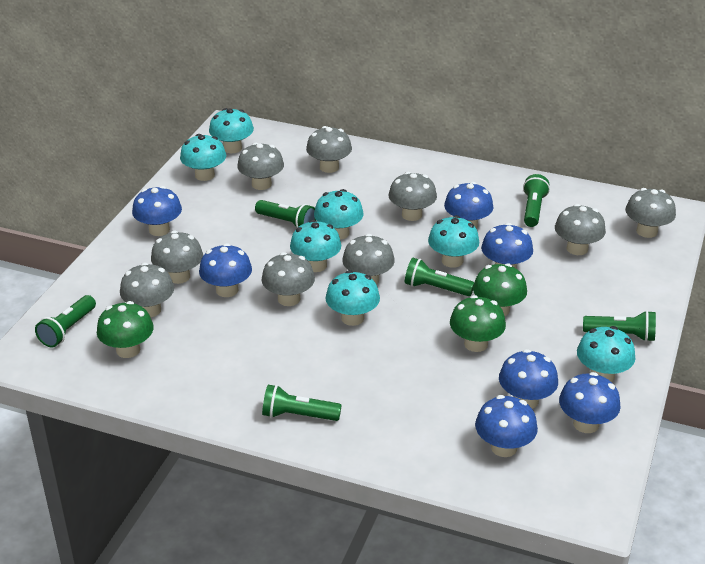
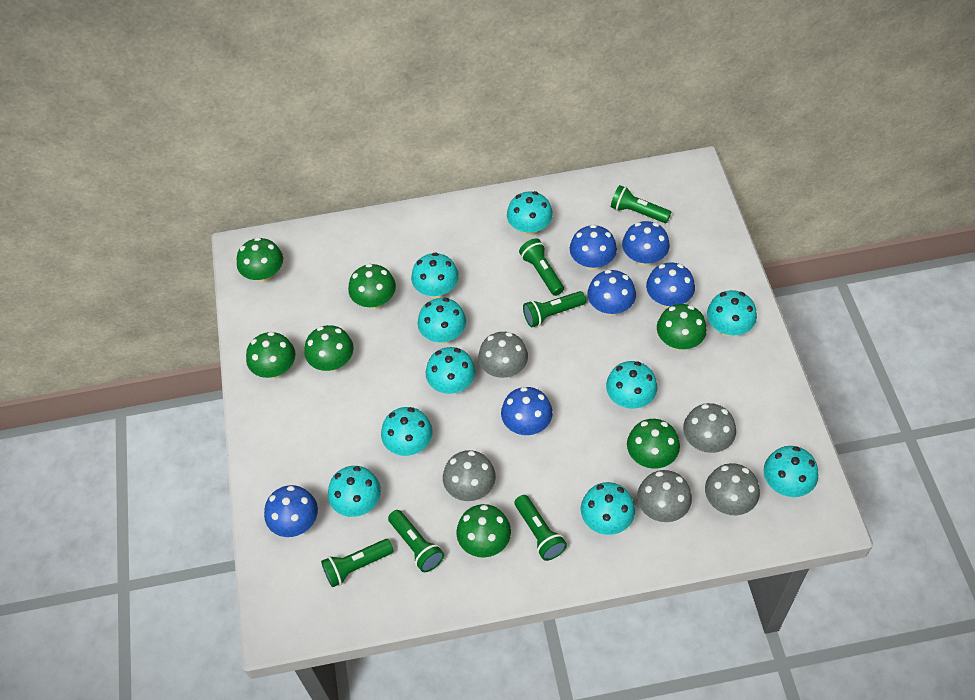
blue mushroom: [132,186,182,236] [199,243,252,297] [444,182,494,229] [475,395,538,457] [481,223,533,268] [499,349,558,409] [559,372,621,433] = 7 -> [264,485,318,537] [501,387,553,435] [570,224,617,271] [587,270,636,316] [622,221,670,267] [646,262,695,308] = 6
green mushroom: [97,301,154,358] [450,295,506,352] [473,263,527,316] = 3 -> [237,237,283,283] [246,332,295,378] [304,325,354,371] [348,264,396,309] [456,504,511,558] [627,419,680,469] [657,304,707,350] = 7
grey mushroom: [120,263,174,317] [151,231,203,284] [237,142,284,190] [262,252,315,306] [306,126,352,173] [342,234,395,285] [388,172,437,221] [555,204,606,255] [625,188,676,238] = 9 -> [443,450,496,501] [478,332,528,378] [637,470,692,522] [683,403,736,453] [705,463,760,515] = 5
turquoise mushroom: [180,134,226,181] [209,108,254,153] [290,220,341,272] [314,189,364,240] [326,270,380,326] [428,215,479,268] [577,326,636,382] = 7 -> [328,466,381,517] [381,407,433,456] [411,252,459,299] [418,298,466,344] [426,347,476,394] [507,191,553,236] [581,482,635,535] [606,361,657,409] [707,290,757,337] [764,446,818,497] = 10

